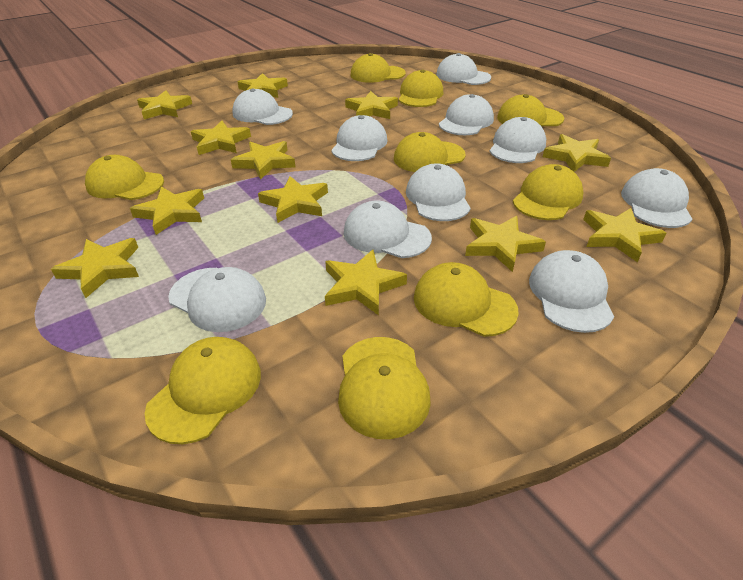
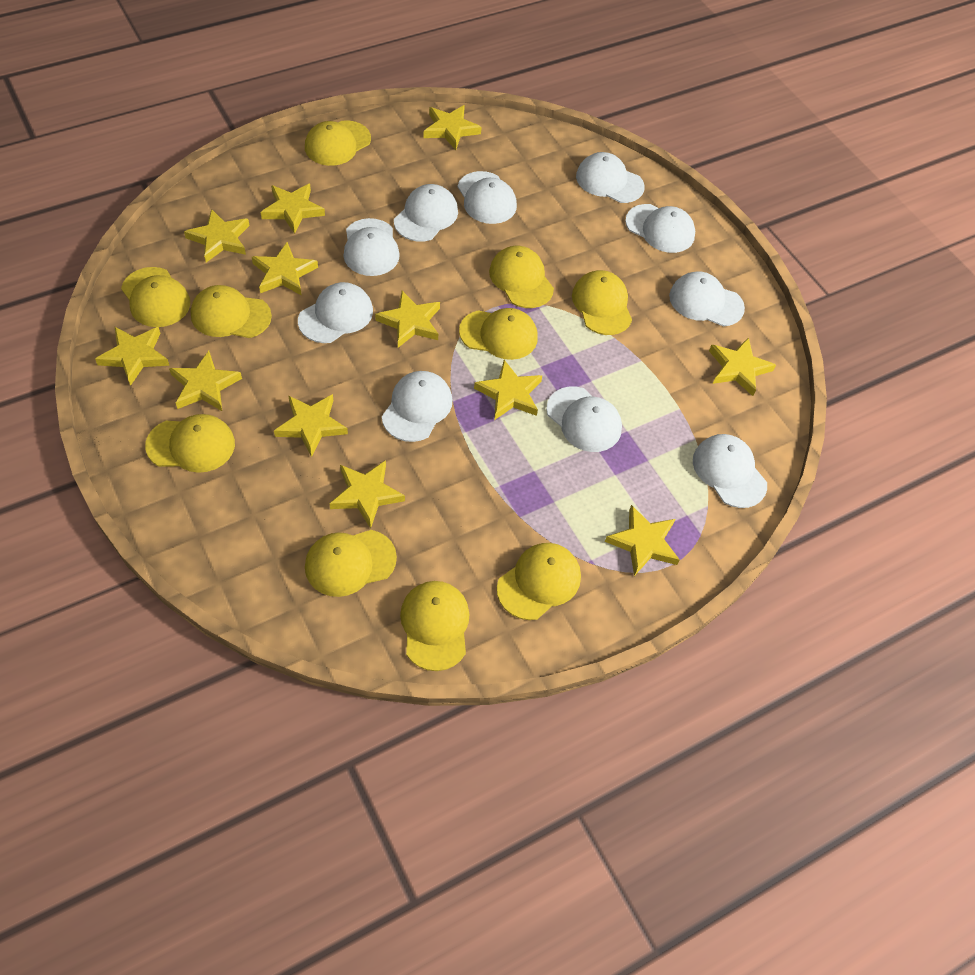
yellow cap: [85,155,164,200] [145,337,261,444] [338,337,431,439] [350,53,406,83] [394,132,466,172] [398,70,443,107] [414,262,519,337] [497,94,564,127] [513,164,583,220] = 9 -> [121,267,190,327] [145,414,235,473] [190,285,272,338] [305,120,371,166] [305,530,397,597] [400,581,470,671] [459,308,538,360] [489,246,554,308] [497,543,581,620] [572,270,632,335] = 10

